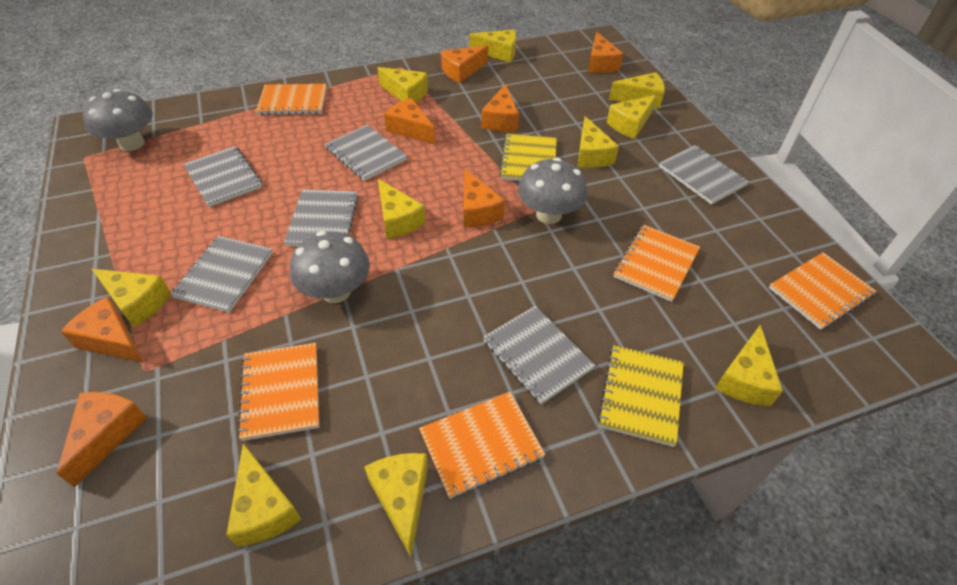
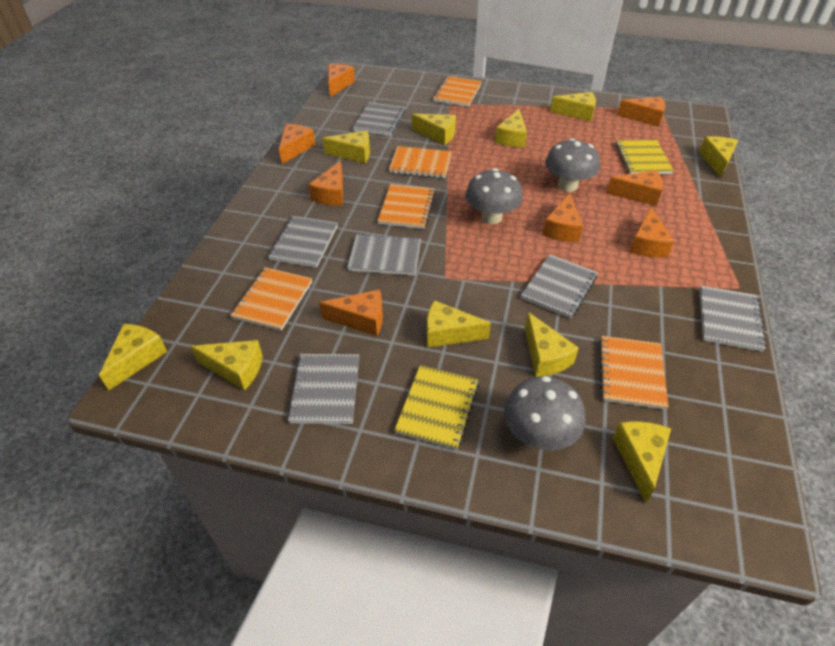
orange cheese: [57,392,147,488] [61,297,144,363] [384,98,435,145] [441,45,488,83] [464,168,505,228] [481,84,519,131] [588,32,623,73] = 7 -> [279,124,315,164] [308,161,343,206] [319,289,383,336] [328,64,355,97] [542,193,583,242] [607,170,663,206] [617,97,665,127] [629,207,674,257] = 8

